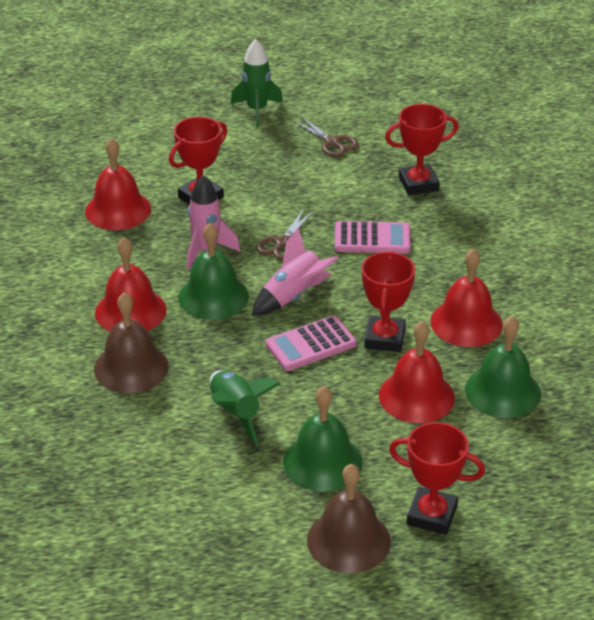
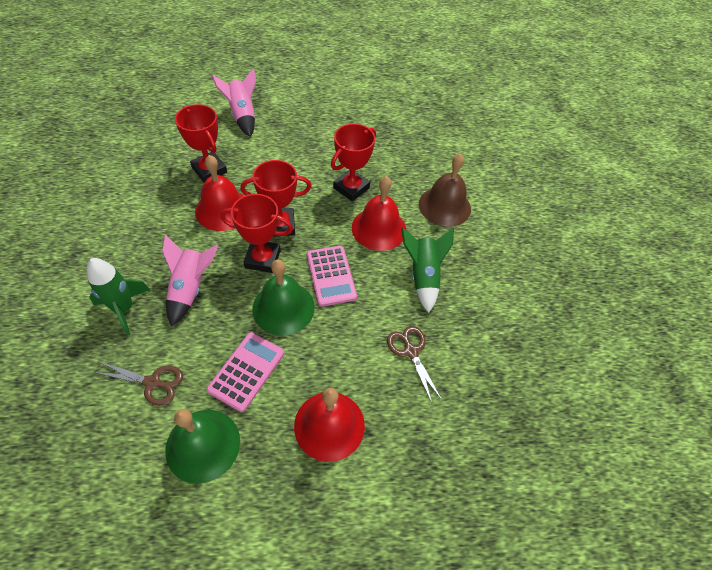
brown bell: [94,292,169,393] [307,464,391,573] = 2 -> [419,153,471,227] = 1
green bell: [178,223,249,320] [283,386,363,492] [465,316,541,418] = 3 -> [165,409,240,484] [252,260,315,336] = 2
red bell: [85,138,151,230] [95,237,167,331] [379,321,455,423] [430,248,503,347] = 4 -> [195,155,244,231] [294,388,365,462] [352,176,406,251] = 3

